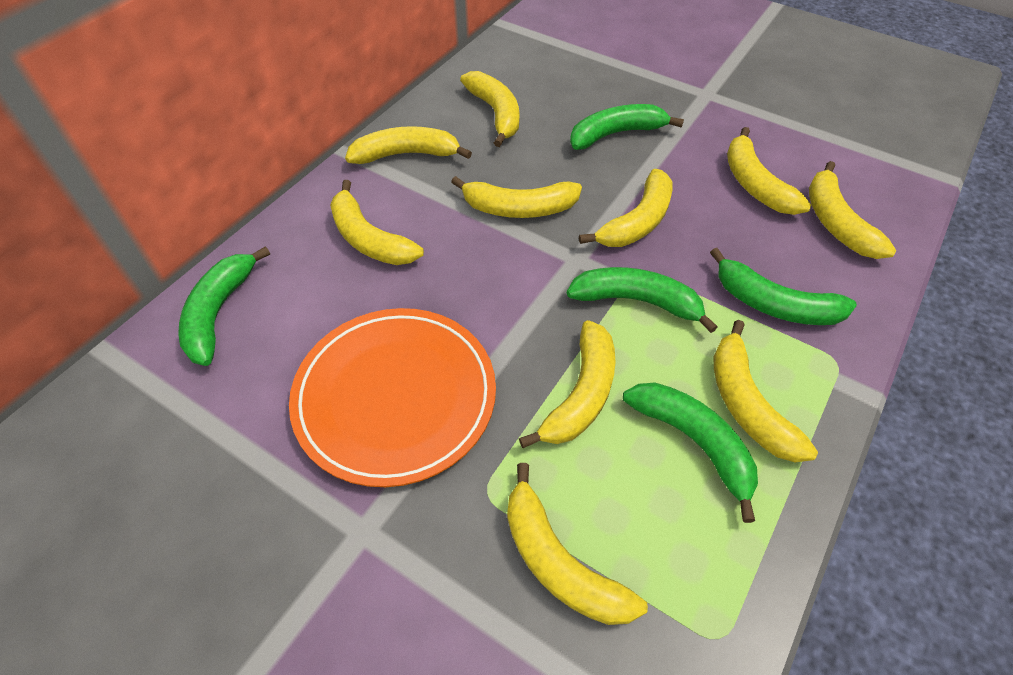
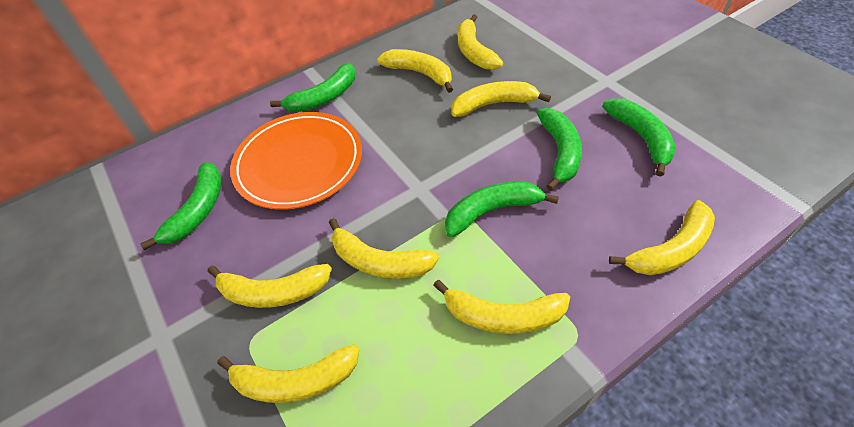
yellow banana: [330,180,424,265] [345,126,472,164] [451,176,582,218] [460,71,520,147] [507,463,648,625] [519,320,616,448] [579,169,672,247] [713,320,818,462] [727,127,811,215] [809,161,896,259] = 10 -> [208,264,332,308] [217,344,360,403] [329,218,439,279] [377,49,453,93] [433,280,570,334] [451,81,551,117] [457,14,503,70] [609,200,715,275] = 8

